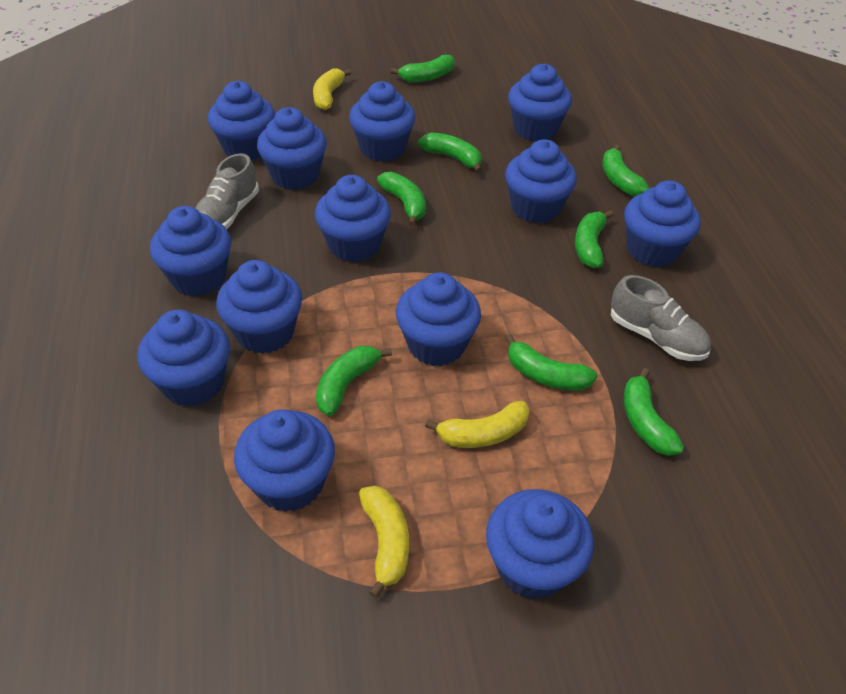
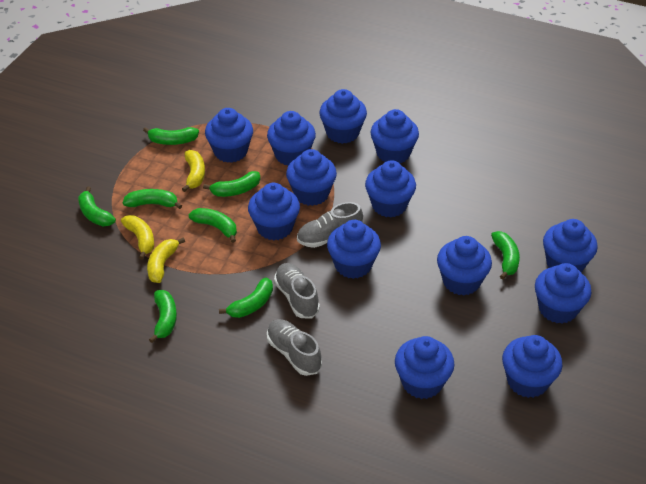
grey shoe: [196,153,259,229] [611,275,711,361] = 2 -> [267,319,322,376] [274,263,320,318] [297,202,363,248] = 3

